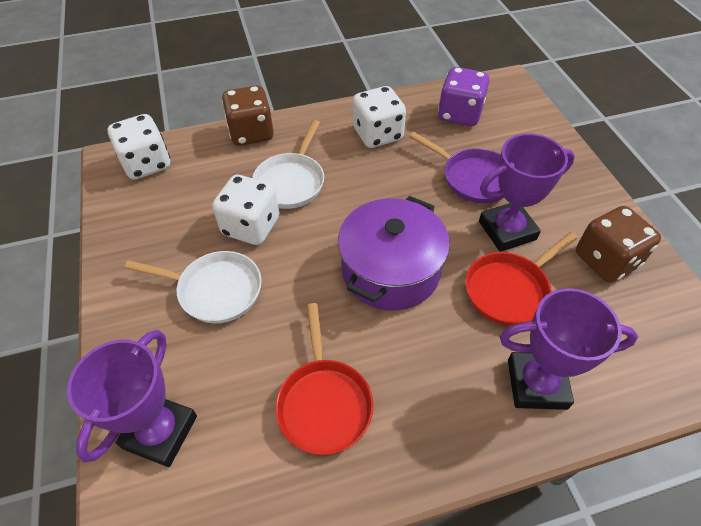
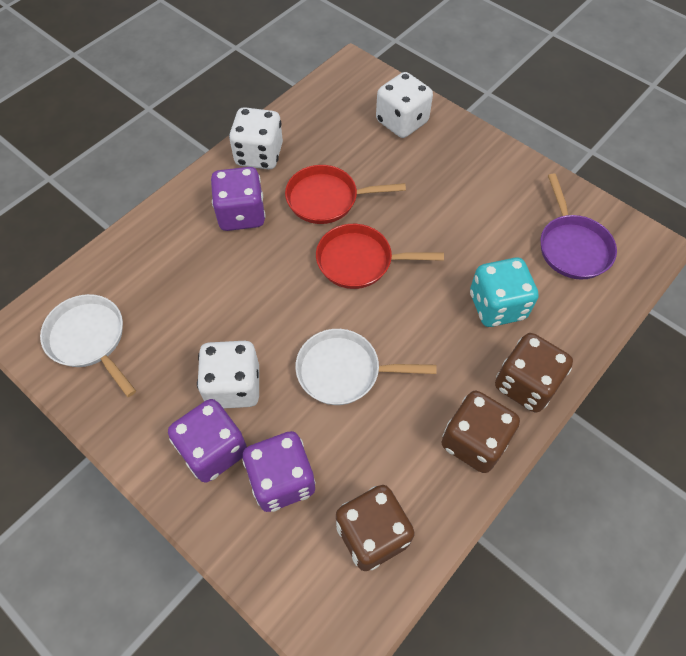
brown dice: [222,85,274,146] [576,206,661,283] = 2 -> [336,485,415,571] [441,391,520,473] [495,333,573,413] = 3
purple dice: [438,67,489,126] = 1 -> [168,399,247,482] [211,167,265,231] [242,431,316,512] = 3
purple pot: [338,196,450,311] = 1 -> none = 0
purple trophy: [67,330,197,467] [479,133,575,252] [500,288,638,410] = 3 -> none = 0
turquoise dice: none = 0 -> [470,257,539,327] = 1

